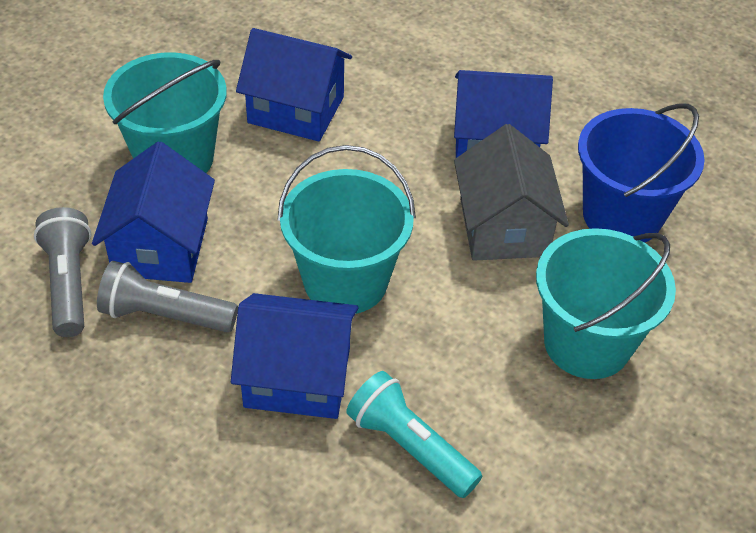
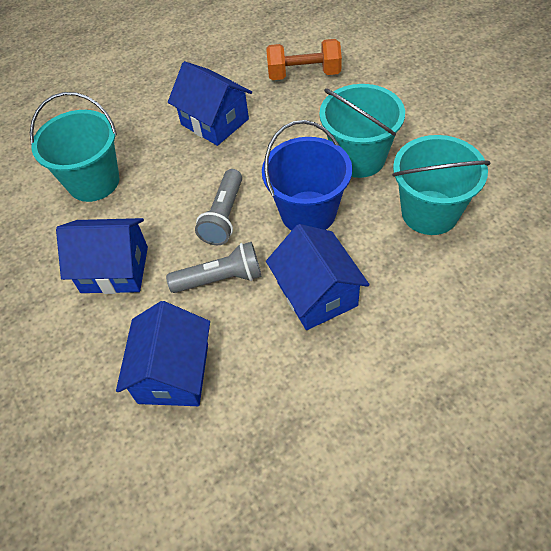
grey house: [454,124,569,261] = 1 -> none = 0
orange dumbbell: none = 0 -> [266,39,342,80] = 1
turquoise flashlight: [346,371,482,498] = 1 -> none = 0

